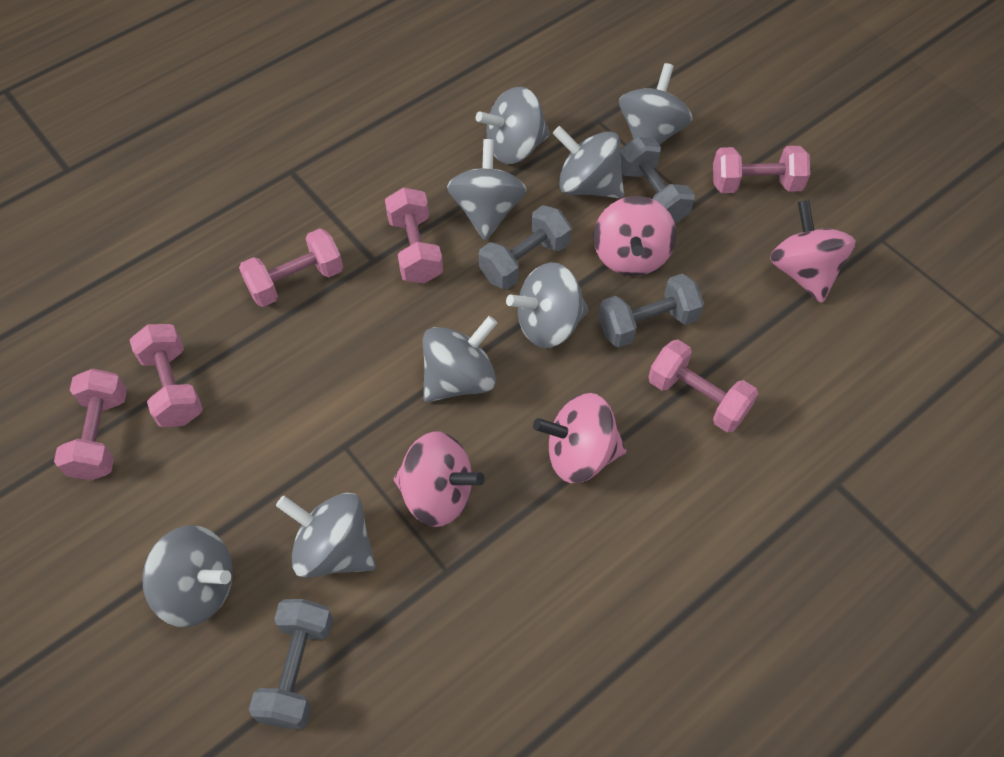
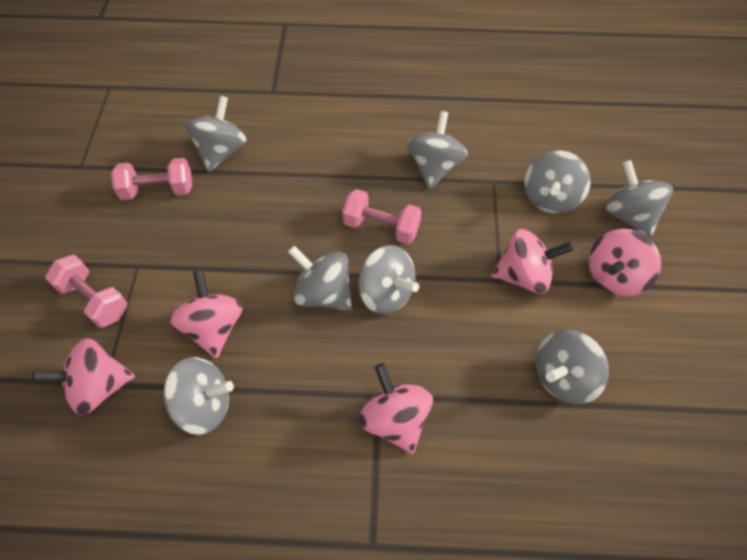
grey dumbbell: [249,599,334,729] [479,205,572,290] [598,274,704,348] [621,137,695,224] = 4 -> none = 0
pink dumbbell: [54,369,127,481] [130,324,203,427] [239,228,343,307] [385,187,443,283] [648,340,758,433] [713,146,810,193] = 6 -> [45,255,128,328] [111,158,192,200] [342,189,422,244] = 3
pink spinning top: [394,432,485,527] [533,393,626,483] [594,196,676,276] [770,200,856,303] = 4 -> [32,338,135,416] [170,270,243,359] [359,363,433,454] [491,229,573,294] [589,229,661,297] = 5

